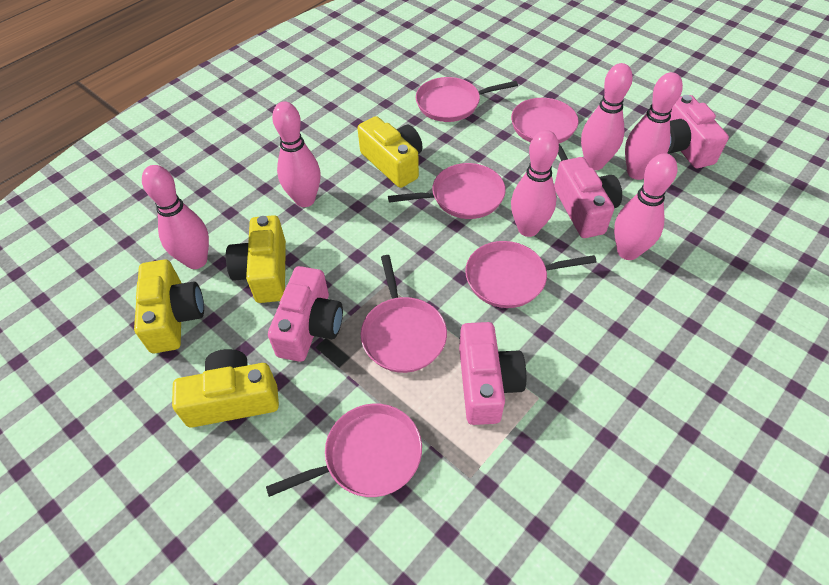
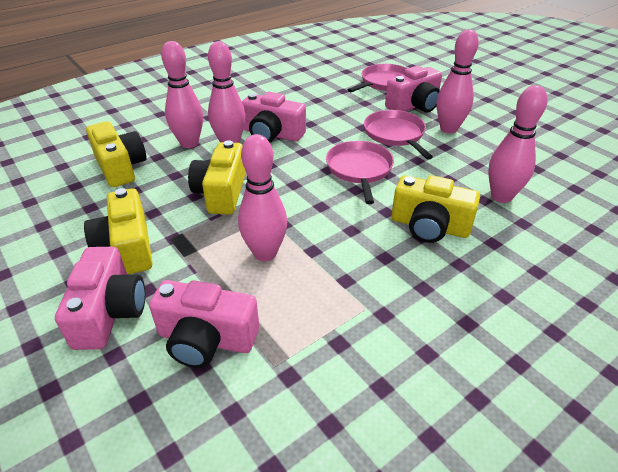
pink bowling pin: [142,165,209,269] [272,101,321,207] [511,130,559,237] [581,63,633,170] [614,153,678,260] [625,72,683,180] = 6 -> [161,41,203,148] [208,41,246,143] [238,134,287,262] [437,29,479,134] [488,85,547,203] = 5
pink pan: [266,404,422,497] [361,255,447,373] [388,163,506,219] [416,77,518,122] [465,241,597,308] [511,98,579,161] = 6 -> [326,141,394,204] [348,64,408,92] [364,110,433,160] = 3

